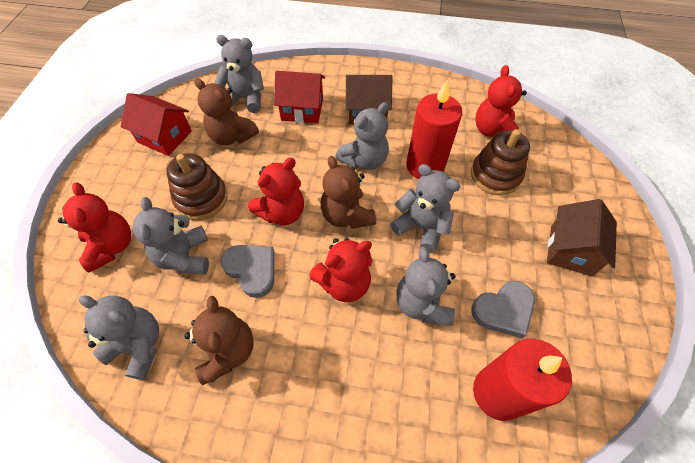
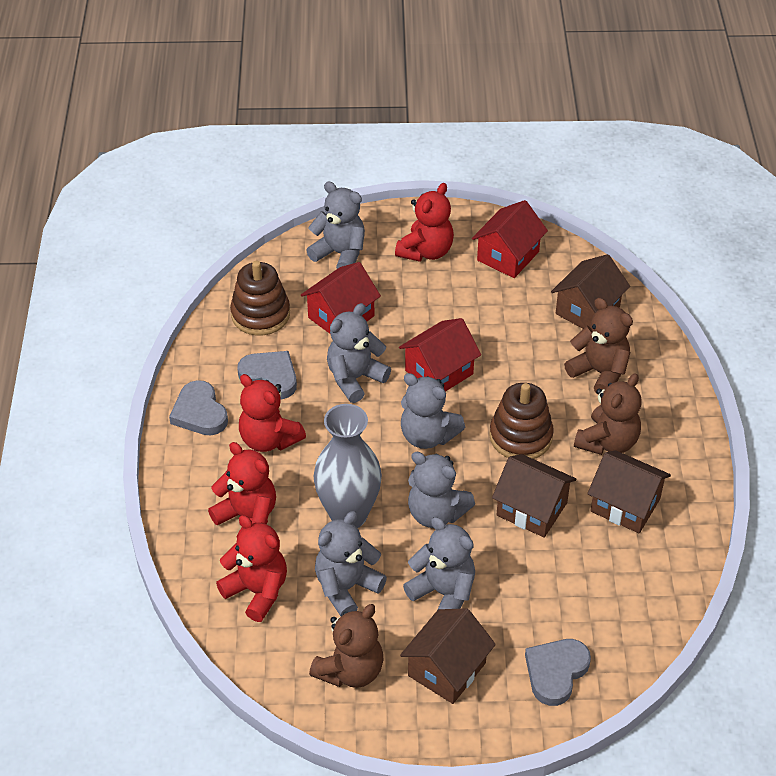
brown house: [346,75,392,125] [547,199,617,276] = 2 -> [400,608,496,704] [492,454,576,538] [551,254,630,329] [587,450,671,533] = 4
grey heart: [221,245,274,298] [471,281,535,338] = 2 -> [169,380,228,436] [237,351,297,399] [525,639,591,706] = 3
grey vase: none = 0 -> [313,404,382,528] = 1
red candle: [406,79,462,179] [473,339,572,421] = 2 -> none = 0
red house: [121,93,192,156] [274,71,325,123] = 2 -> [301,262,381,334] [399,318,481,392] [472,200,548,278] = 3

